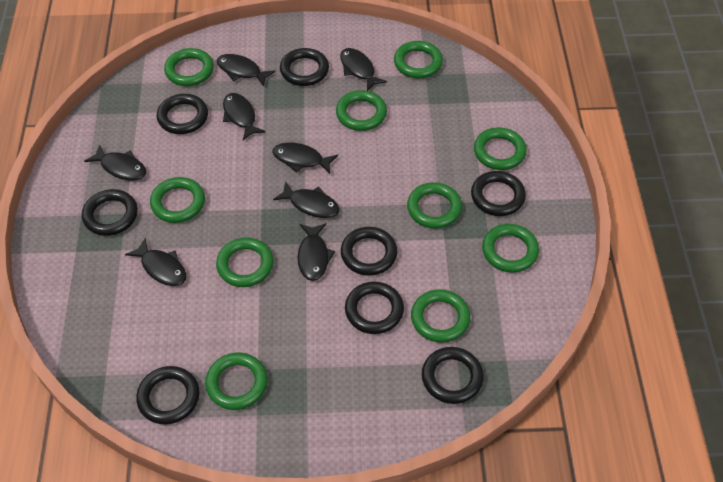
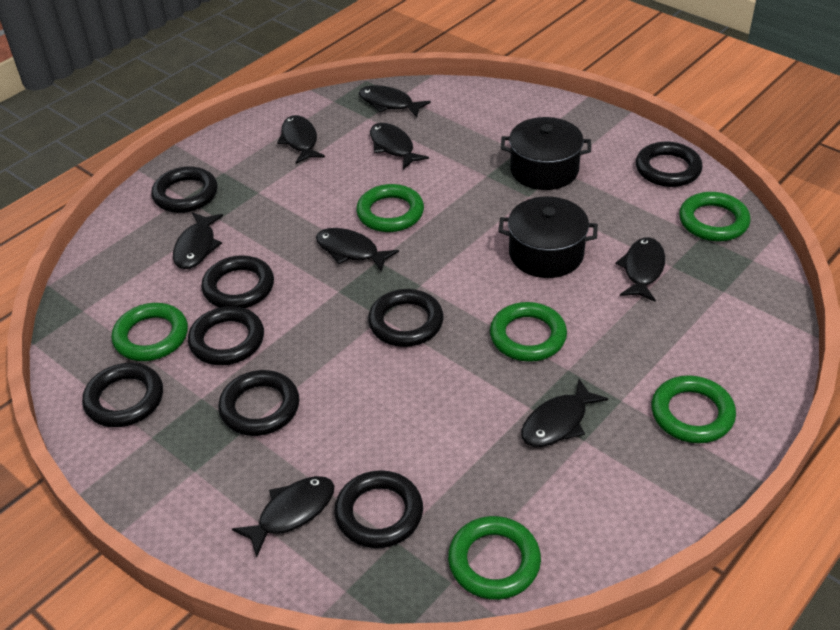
black pot: none = 0 -> [498,197,598,278] [501,117,591,190] = 2
green ring: [150,177,205,223] [164,48,214,86] [205,352,268,410] [216,238,274,287] [336,90,387,131] [394,41,443,78] [407,182,462,229] [411,289,470,343] [474,127,527,170] [482,224,539,272] = 10 -> [112,303,188,361] [356,184,424,232] [448,516,541,600] [490,302,567,362] [651,375,736,443] [679,192,751,241] = 6

